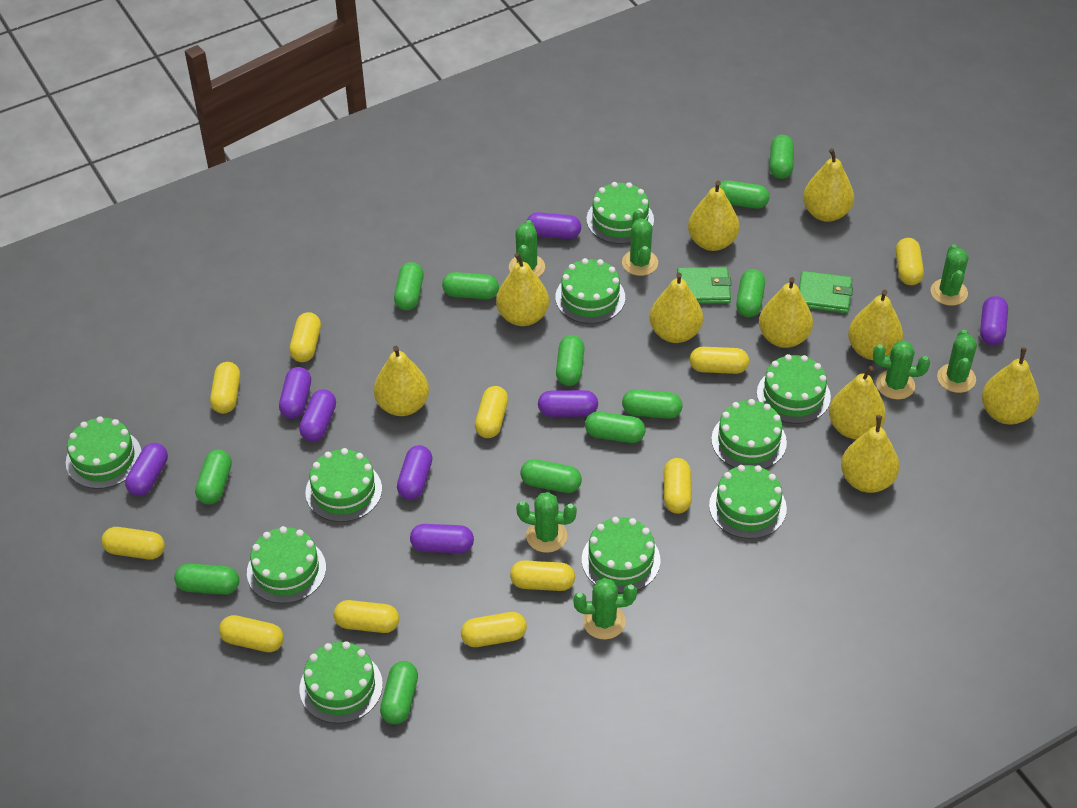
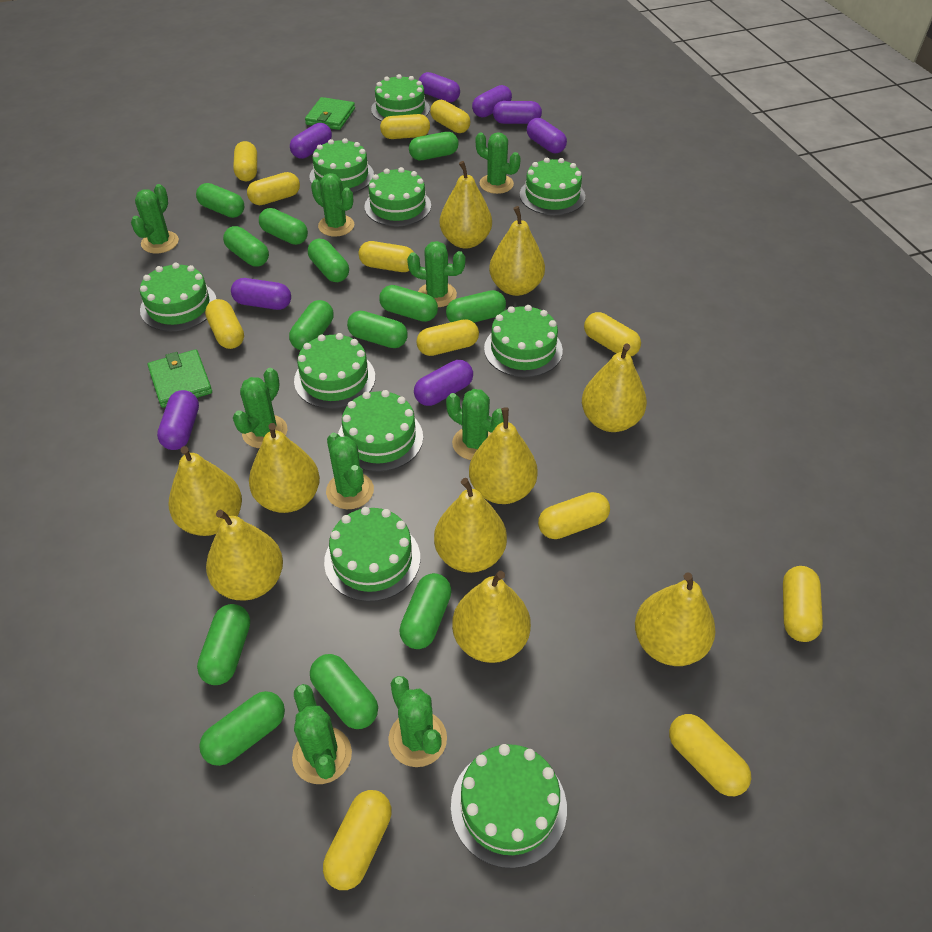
green cactus: [509,220,545,277] [516,492,577,553] [573,578,637,640] [622,210,658,276] [873,340,930,399] [931,244,968,306] [937,330,977,393] = 7 -> [131,184,179,254] [233,368,287,448] [292,684,352,784] [311,173,354,237] [326,433,374,509] [388,676,447,767] [407,241,466,307] [446,389,503,460] [475,132,521,194] = 9
green capsule: [174,563,239,595] [195,450,232,504] [380,661,418,724] [394,262,424,310] [442,272,499,299] [520,459,582,493] [556,335,584,386] [585,411,645,443] [622,389,683,419] [719,180,769,209] [736,269,765,317] [770,135,794,179] = 12 -> [196,183,244,218] [197,604,250,685] [199,691,285,766] [223,226,269,266] [259,208,308,245] [289,300,334,350] [308,239,349,282] [310,654,378,729] [347,311,408,348] [379,285,438,322] [399,573,452,649] [409,132,459,160] [446,290,506,323] = 13
yellow capsule: [101,527,165,560] [210,362,240,414] [219,615,284,652] [289,312,321,362] [334,600,399,633] [461,612,527,647] [475,386,508,438] [510,560,575,591] [664,458,692,514] [690,347,749,374] [896,238,924,285] = 11 -> [205,299,244,349] [233,141,257,181] [247,172,300,205] [323,790,392,890] [358,241,413,272] [380,114,430,139] [416,319,479,356] [430,100,470,133] [538,492,610,539] [584,312,641,356] [669,714,751,796] [783,566,823,642] = 12

